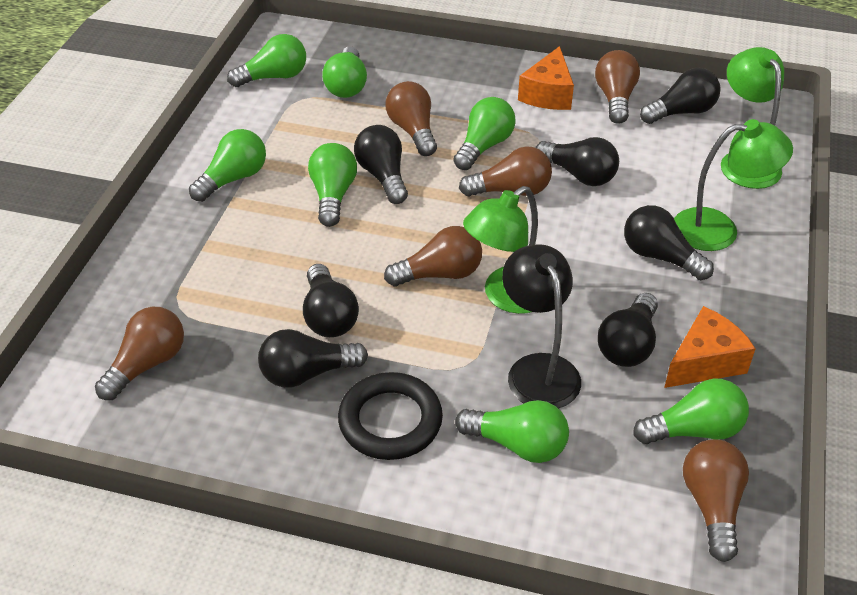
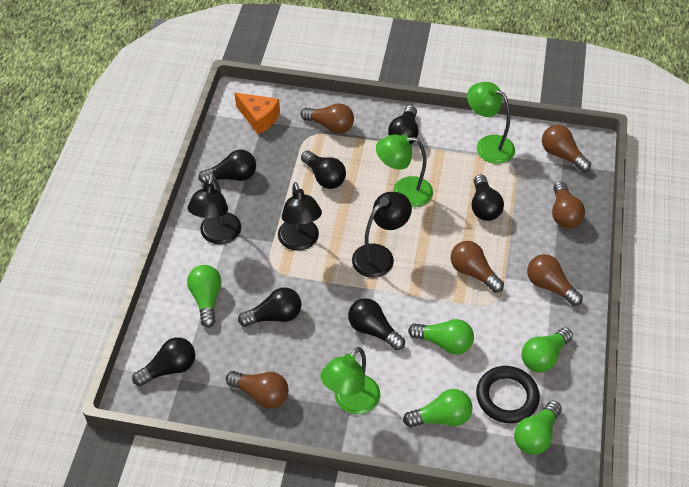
black lamp: [502,244,581,409] = 1 -> [188,176,241,244] [278,182,322,251] [352,192,412,278] = 3
green light bulb: [189,129,266,202] [227,34,306,87] [308,143,357,227] [322,46,367,98] [453,97,516,170] [455,400,569,463] [633,379,749,444] = 7 -> [187,265,221,328] [403,389,473,427] [408,319,474,355] [514,400,562,455] [522,327,573,372] = 5
orange cheese: [518,46,574,110] [664,306,756,388] = 2 -> [234,92,280,135] = 1

